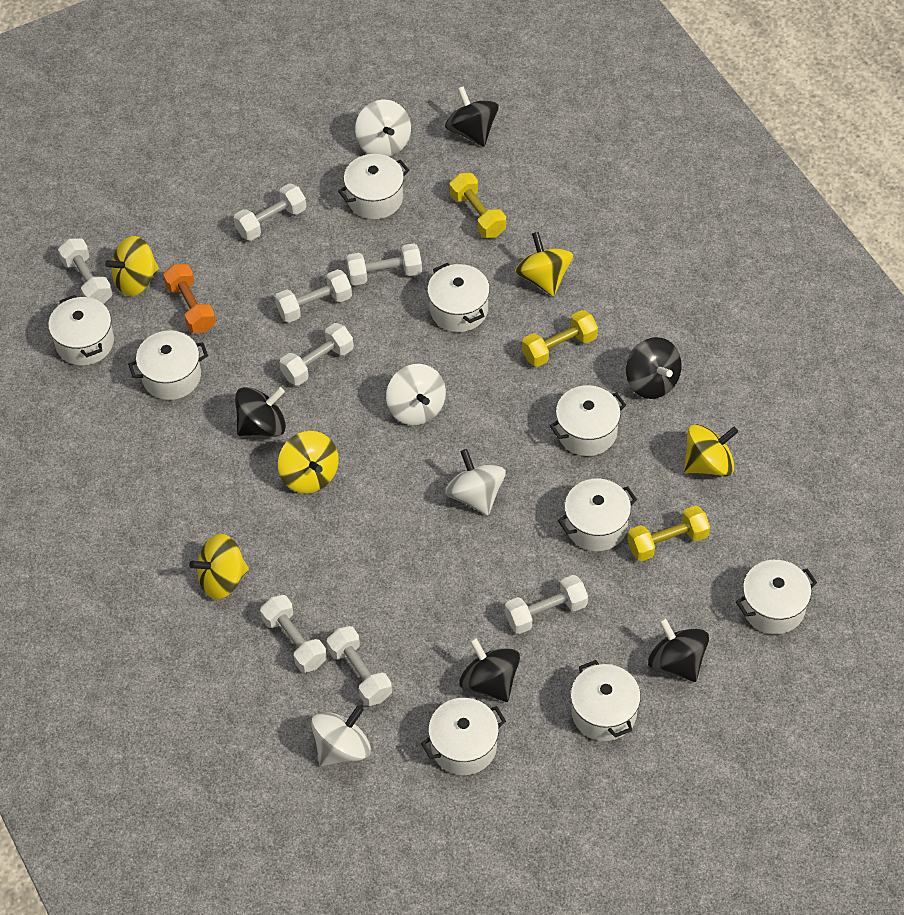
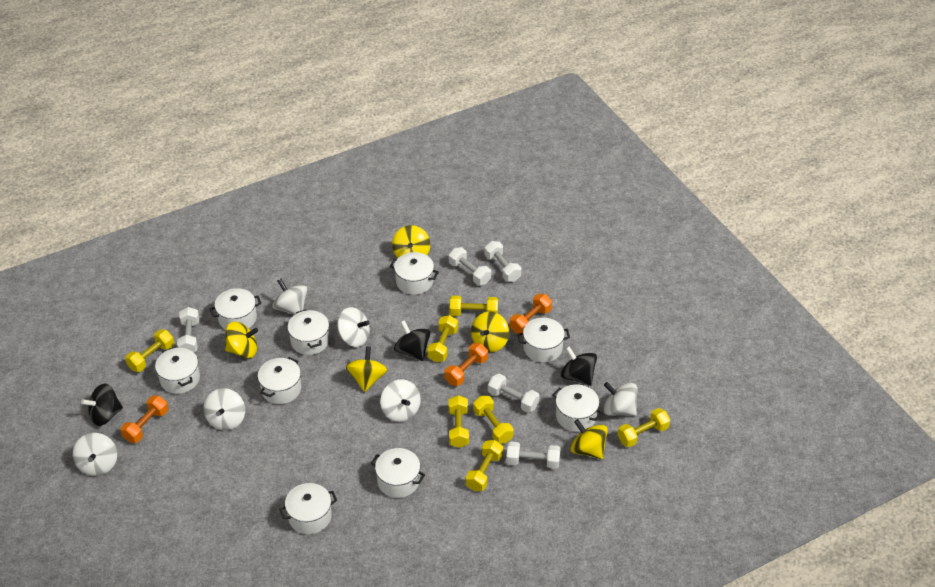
black spinning top: [235,387,286,437] [445,86,499,147] [459,637,520,702] [626,337,681,399] [648,618,709,682] = 5 -> [81,384,123,426] [394,320,431,361] [561,346,597,386] = 3
orange dumbbell: [163,264,216,333] = 1 -> [121,396,168,443] [444,343,488,386] [509,294,552,334] = 3
white dumbbell: [58,238,112,304] [234,183,306,241] [260,595,327,673] [275,269,352,323] [279,323,354,386] [327,626,392,706] [346,243,422,286] [505,575,588,634] = 8 -> [177,307,199,352] [449,247,491,285] [485,241,521,282] [488,374,540,413] [506,442,560,469] = 5
white spinning top: [311,705,371,766] [355,100,411,157] [386,364,446,425] [445,449,506,515] = 4 -> [73,433,117,476] [204,388,245,430] [273,279,307,315] [337,307,370,347] [380,379,421,422] [604,382,637,416] = 6
yellow dumbbell: [450,173,506,238] [522,310,598,367] [627,505,710,561] = 3 -> [125,330,174,372] [427,315,458,362] [448,395,469,448] [450,296,498,316] [466,440,503,491] [473,396,514,443] [618,408,670,447] = 7

